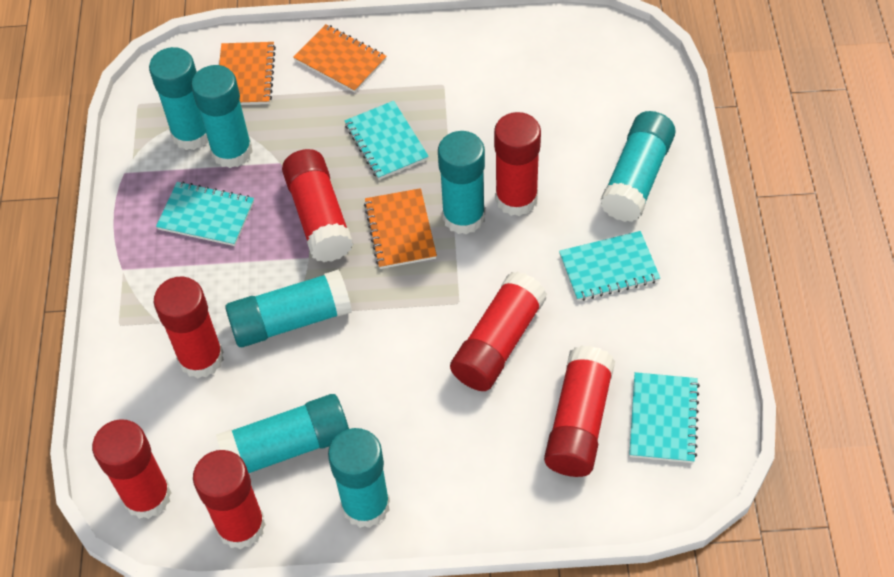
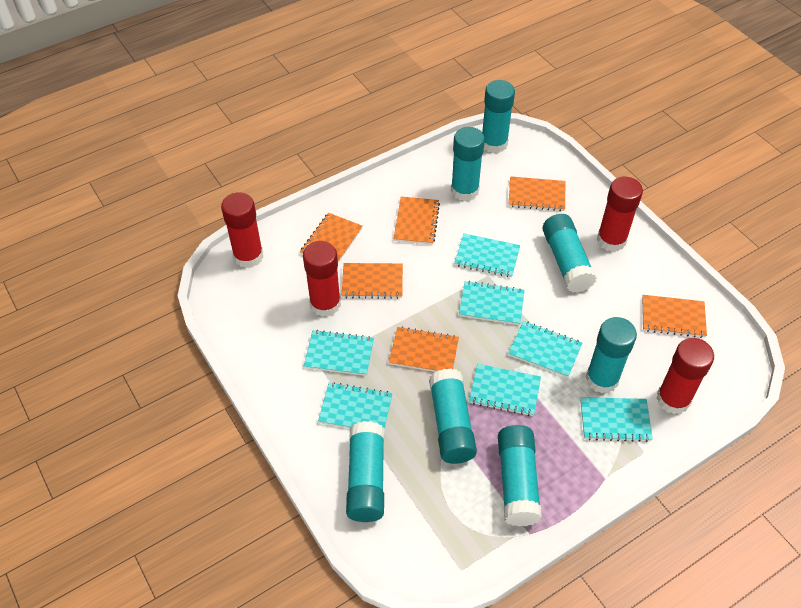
orange notebook: [219,42,276,105] [293,24,387,93] [364,188,437,269] = 3 -> [300,213,362,263] [342,263,403,299] [389,326,459,372] [394,197,440,245] [509,176,565,211] [642,295,707,338] = 6
red glue stick: [92,419,171,519] [154,276,224,379] [193,450,266,549] [282,149,353,262] [450,271,547,391] [494,112,541,216] [544,346,615,477] = 7 -> [221,192,263,268] [303,241,341,317] [597,177,643,252] [656,338,714,414] = 4
turquoise notebook: [156,181,254,246] [344,101,429,180] [559,231,660,301] [629,372,700,463] = 4 -> [304,330,374,376] [318,382,393,429] [454,233,520,277] [459,281,525,325] [469,364,541,416] [508,321,582,378] [580,397,653,442] = 7

